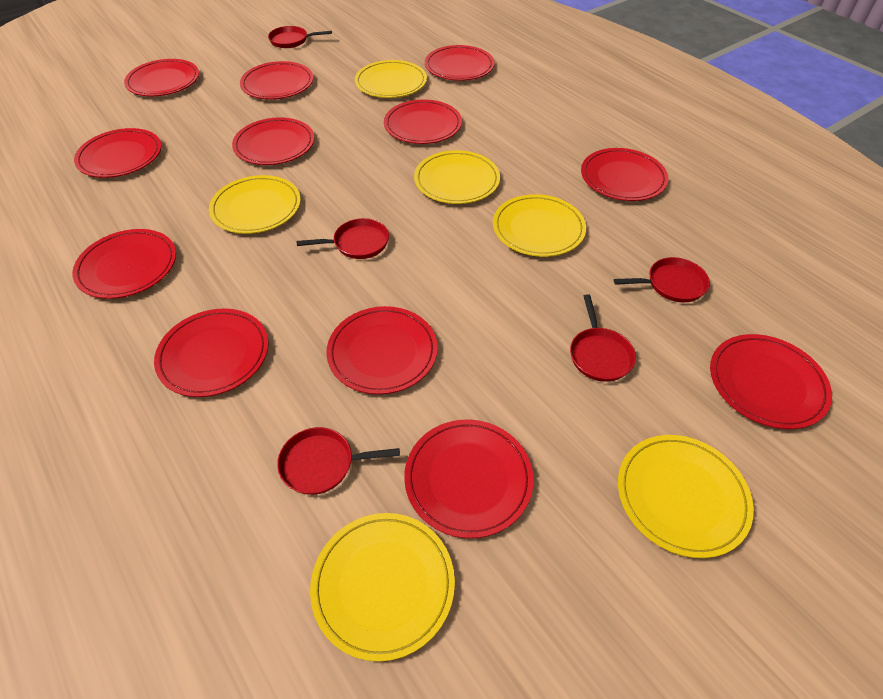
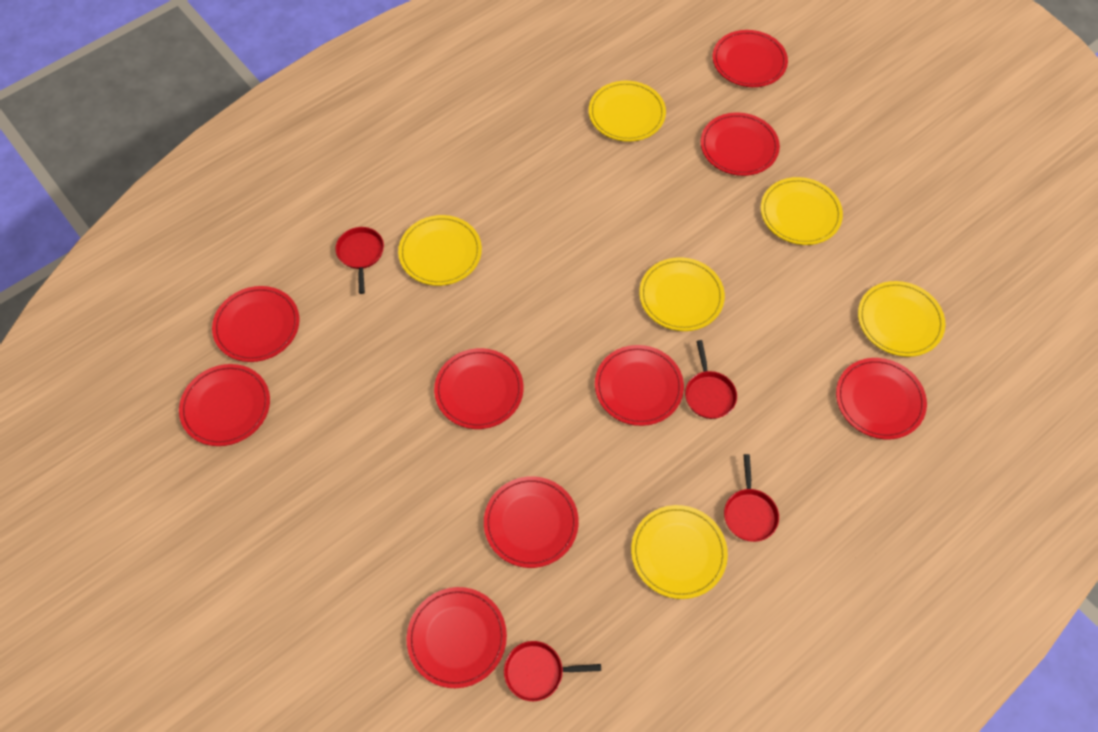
red pan: [268,26,332,48] [277,427,400,495] [296,218,389,259] [570,294,636,382] [614,257,710,302] = 5 -> [335,227,384,294] [504,641,601,701] [685,340,737,419] [724,454,779,542] = 4
red plate: [72,229,176,299] [74,128,162,178] [124,59,199,96] [154,308,269,397] [232,117,315,165] [240,61,313,99] [326,306,438,394] [384,99,462,144] [404,420,533,538] [425,45,495,81] [581,148,668,201] [710,334,832,429] = 12 -> [179,364,270,446] [212,286,300,362] [407,587,507,688] [434,348,524,429] [484,476,579,568] [595,345,684,426] [701,112,780,176] [713,30,788,87] [836,358,927,439] = 9

